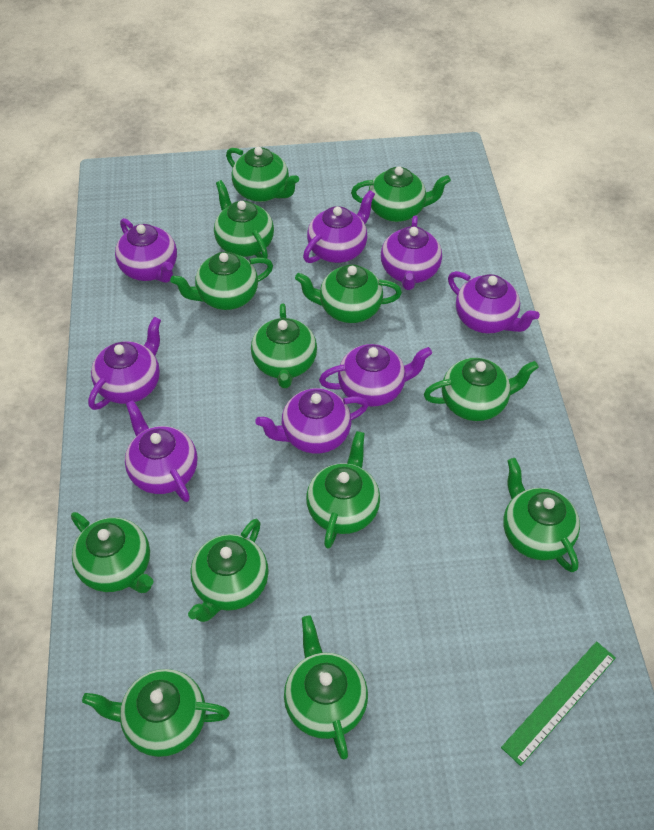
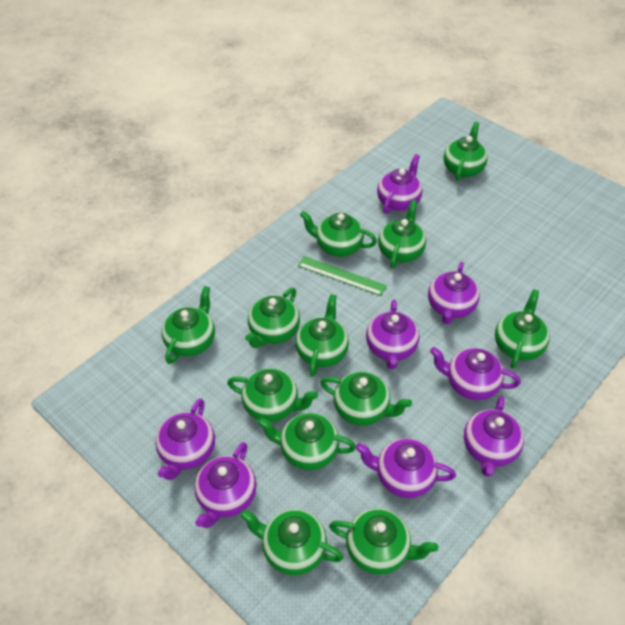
green teapot: [71,512,153,593] [82,669,230,757] [170,252,273,310] [188,519,269,622] [214,180,274,258] [226,147,299,202] [251,303,317,388] [284,615,368,759] [295,264,402,323] [306,431,380,549] [351,166,451,222] [424,358,539,421] [503,458,580,573] = 13 -> [161,286,215,364] [227,368,318,422] [240,509,343,575] [245,288,300,348] [257,413,356,470] [295,294,349,377] [300,211,377,257] [320,372,412,426] [329,508,438,575] [378,200,426,268] [444,122,488,181] [495,289,550,368] = 12

